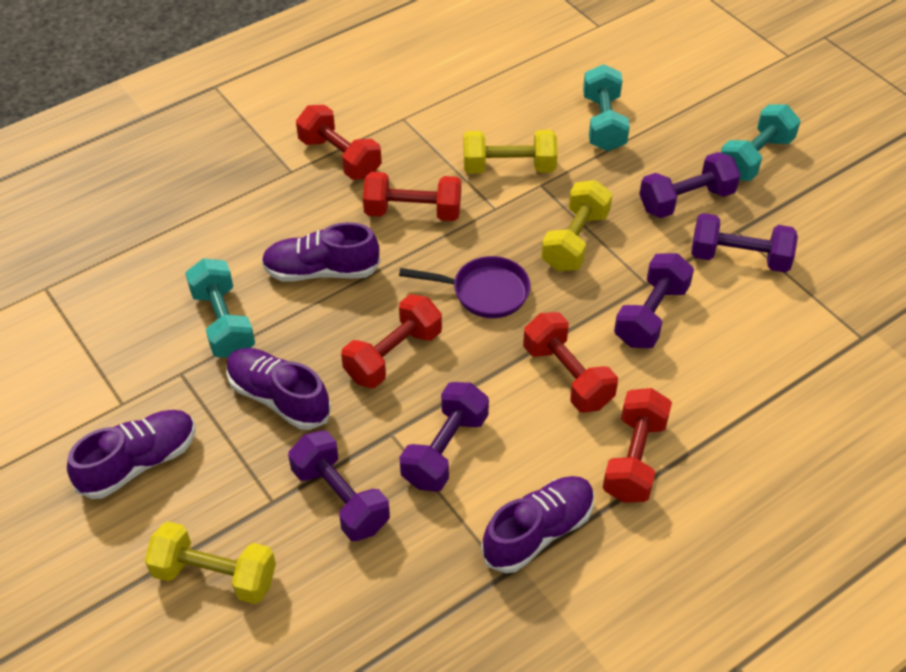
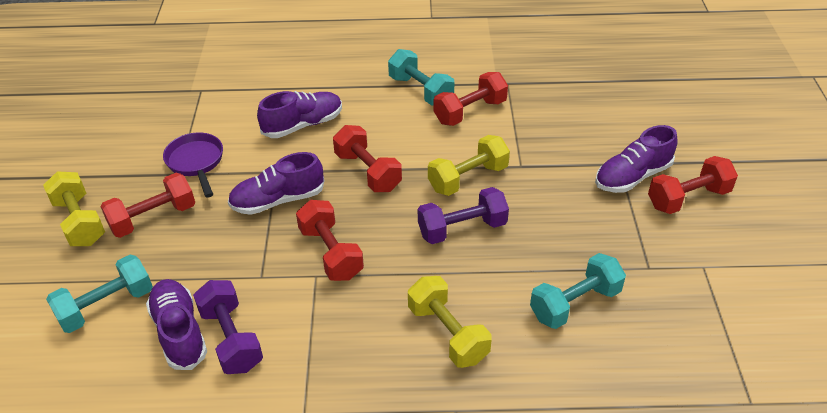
purple dumbbell: [288,431,390,541] [399,382,489,492] [614,253,694,348] [639,152,741,218] [692,213,798,273] = 5 -> [193,280,263,374] [418,187,509,244] = 2

